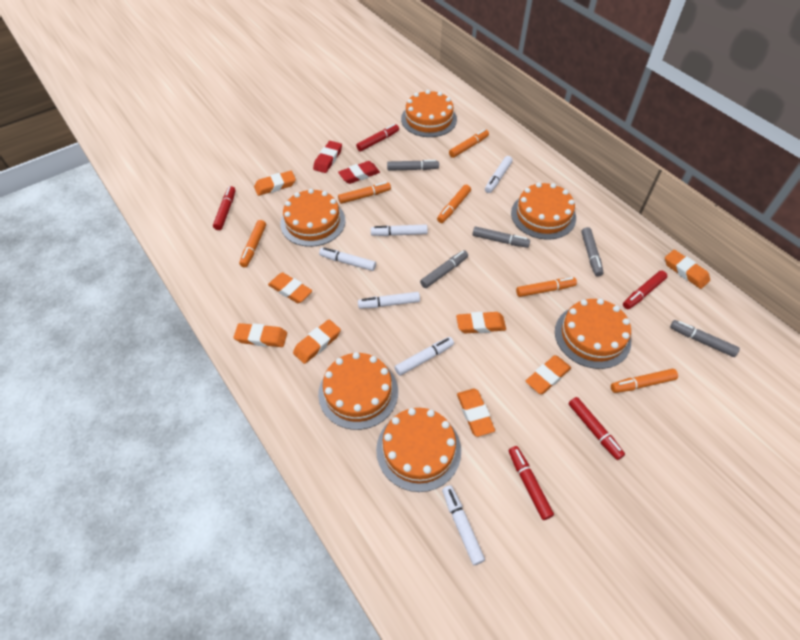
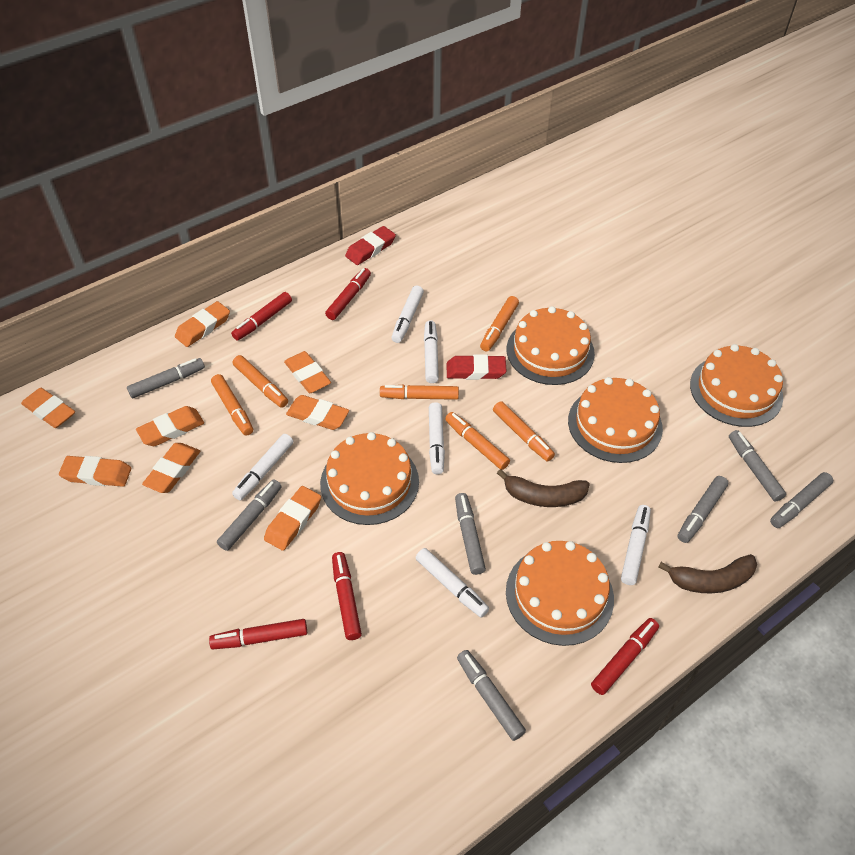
brown banana: none = 0 -> [497,469,590,507] [658,554,757,594] = 2
grey marker: [387,160,439,171] [420,250,468,288] [472,226,530,248] [581,227,603,277] [670,320,740,357] = 5 -> [127,358,205,398] [217,479,282,551] [455,493,486,575] [457,650,526,741] [678,476,728,543] [729,430,786,502] [770,472,833,528] = 7
orange cake: [280,189,346,247] [318,352,398,430] [376,408,461,492] [401,90,457,137] [511,183,576,239] [555,299,631,369] = 6 -> [320,432,419,525] [506,541,614,646] [507,306,595,385] [568,377,663,463] [690,344,783,427] = 5

